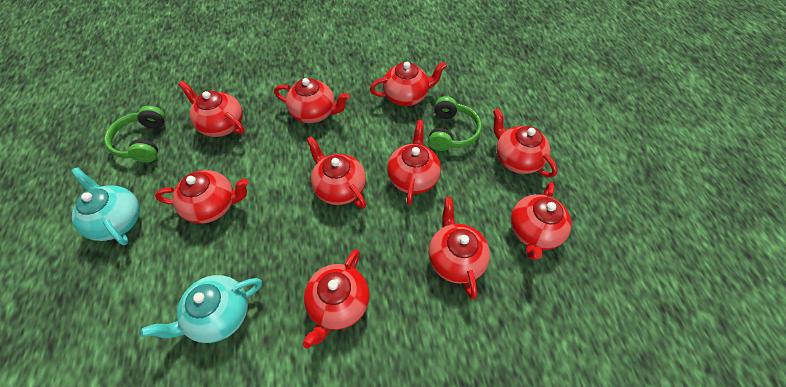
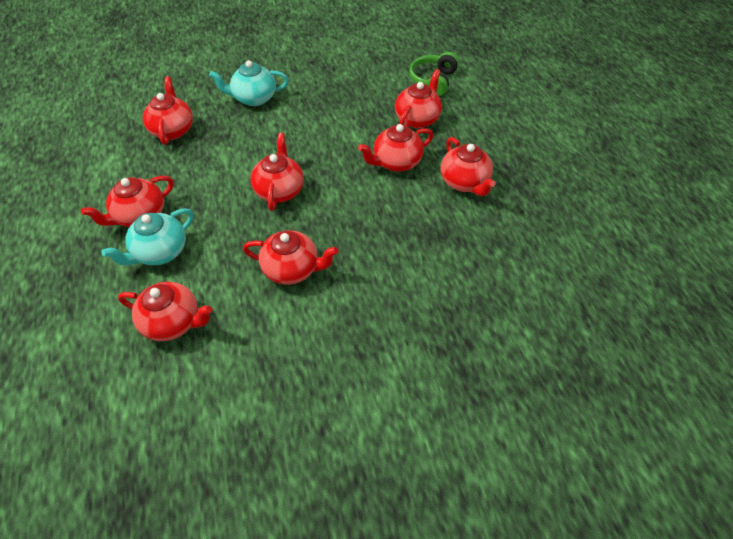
green headphones: [104,106,166,163] [428,96,482,151] = 2 -> [409,52,459,96] = 1
red teapot: [155,170,249,224] [178,81,245,137] [274,78,350,123] [303,249,369,349] [307,136,366,209] [370,62,447,106] [387,120,441,205] [429,197,490,299] [493,108,558,177] [511,182,572,260] = 10 -> [81,176,174,227] [118,282,212,341] [143,77,193,145] [243,230,339,285] [250,133,304,211] [358,124,434,172] [395,69,442,128] [441,137,496,196] = 8

